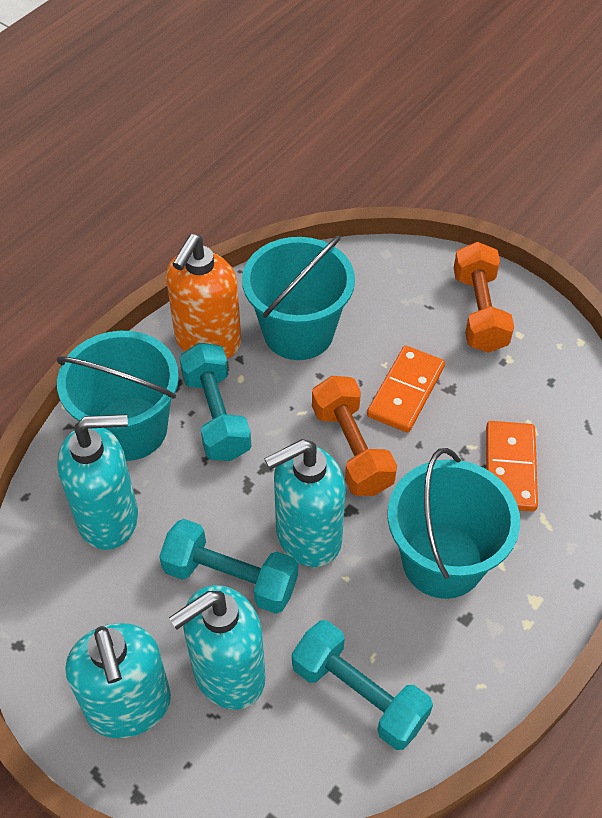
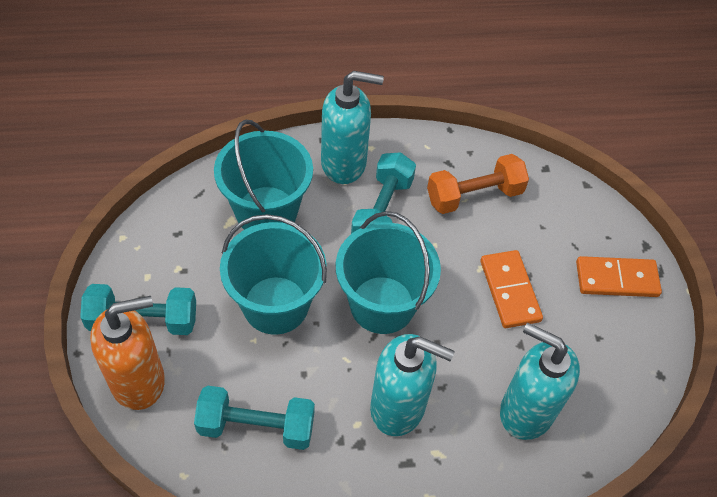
orange dumbbell: [312,376,397,496] [454,242,514,353] = 2 -> [427,154,529,214] = 1
turquoise soap dispenser: [57,414,138,550] [66,623,171,738] [169,585,266,710] [264,439,345,567] = 4 -> [321,71,384,184] [370,334,455,436] [500,323,580,440] = 3

